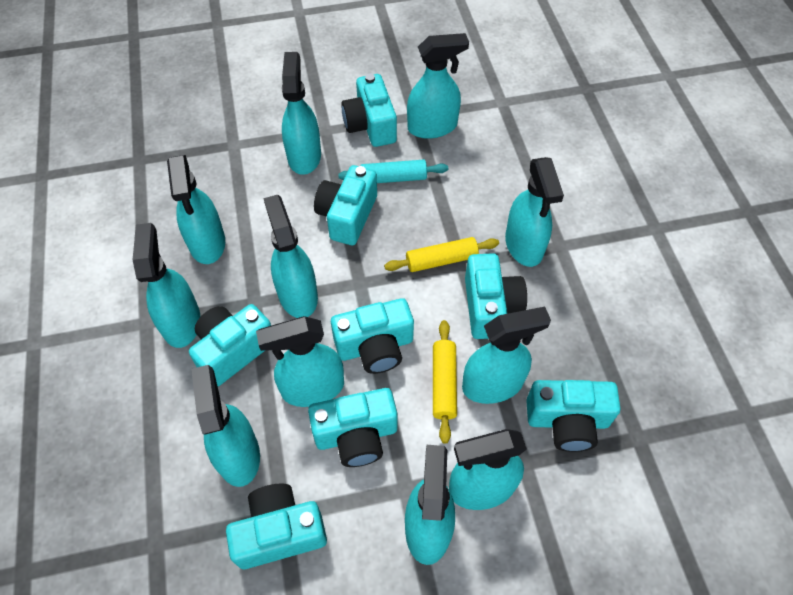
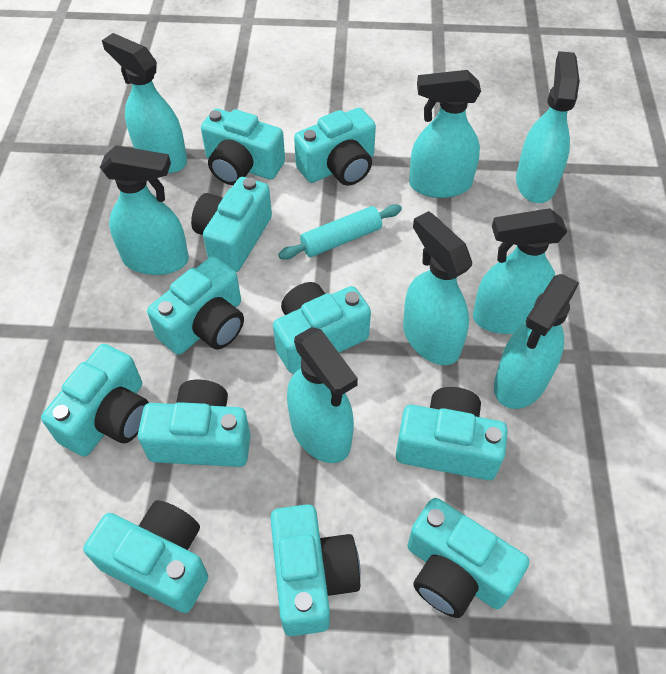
turquoise camera: [189,304,271,386] [226,483,327,569] [308,388,397,467] [314,165,377,245] [331,298,414,374] [341,73,397,147] [465,253,527,339] [526,380,620,452] = 8 -> [41,344,149,457] [83,500,208,613] [138,380,251,467] [147,256,244,355] [191,177,272,272] [201,108,285,185] [270,504,361,636] [273,282,371,374] [294,108,376,186] [396,387,508,480] [407,498,529,618] = 11
turquoise spray bottle: [133,223,200,348] [167,155,225,264] [191,365,260,487] [256,316,344,407] [263,195,318,318] [282,52,321,175] [405,445,455,565] [407,33,469,139] [449,429,527,510] [462,307,551,404] [505,157,564,267] = 11 -> [100,145,189,275] [102,33,187,173] [287,327,358,463] [403,211,472,365] [409,70,481,198] [473,209,567,334] [494,274,579,409] [516,51,580,203] = 8
yellow rolling pin: [384,237,499,272] [433,320,457,444] = 2 -> none = 0

